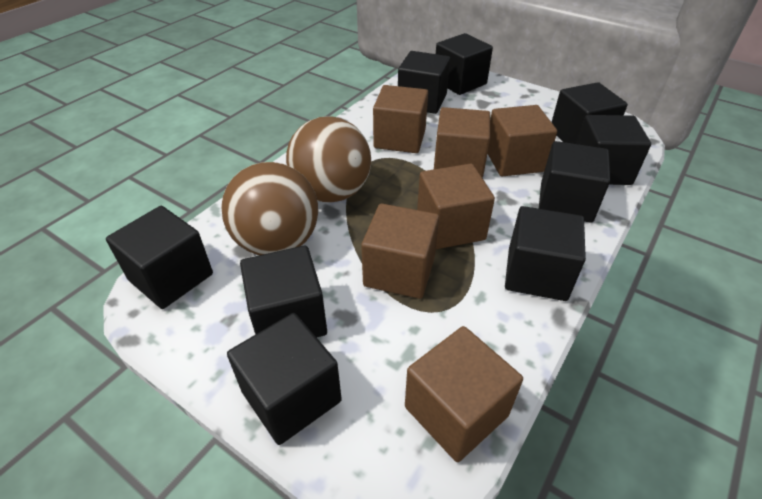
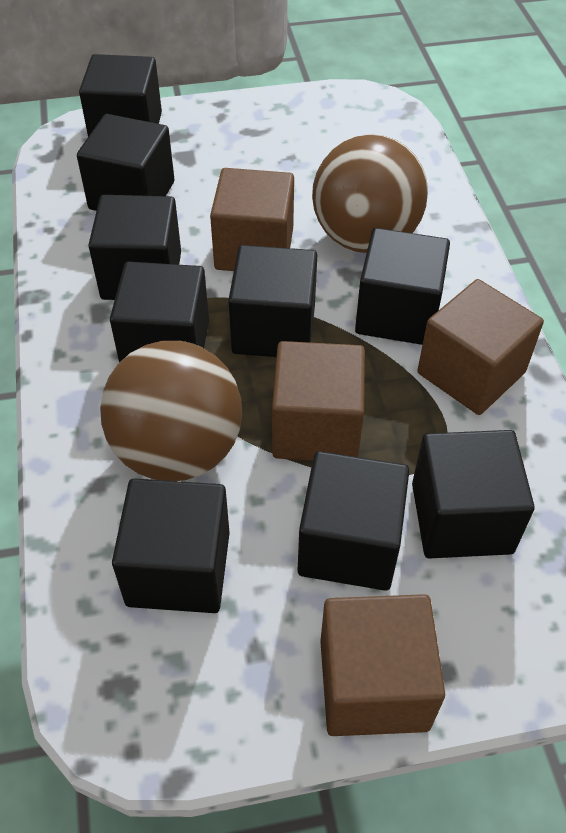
brown cube: [361,203,439,299] [373,85,428,153] [405,326,523,462] [417,164,495,249] [434,107,490,178] [487,105,557,177] = 6 -> [210,168,294,271] [272,341,365,461] [320,594,445,736] [417,279,544,415] = 4

